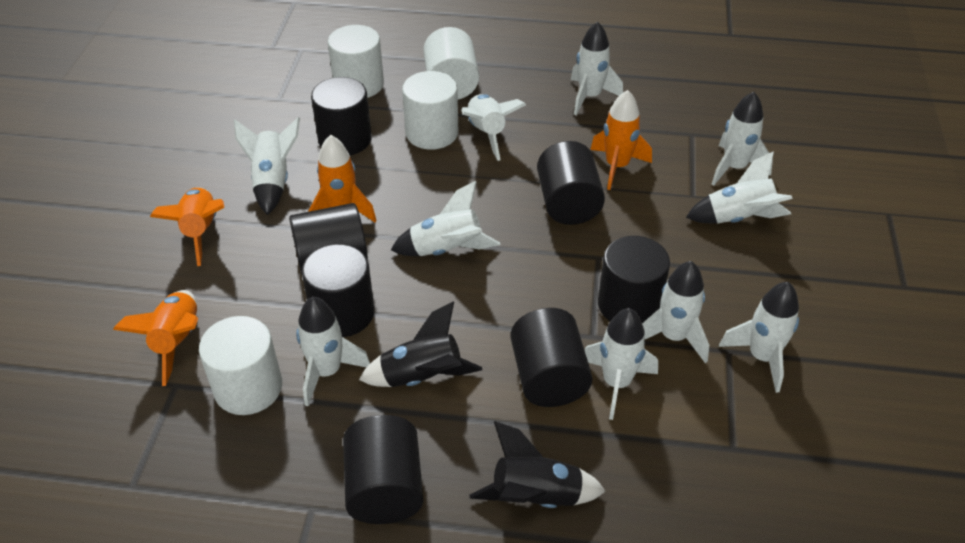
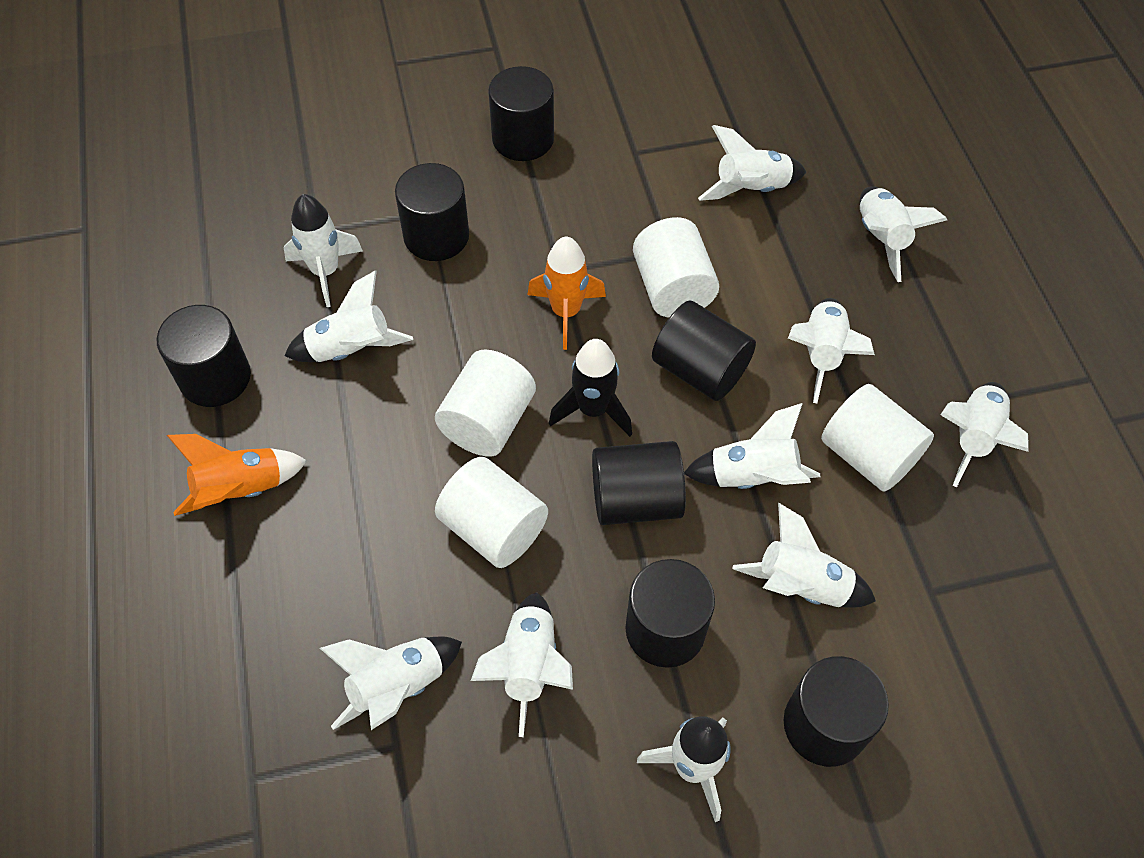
black rocket: [359,302,482,387] [470,421,606,508] = 2 -> [549,339,632,437] = 1
orange rocket: [113,290,198,386] [150,187,224,266] [308,135,377,222] [590,90,652,190] = 4 -> [167,434,307,516] [527,237,606,350] = 2
white rocket: [234,117,300,215] [296,297,370,406] [391,181,500,256] [461,94,526,161] [571,22,623,115] [585,308,658,420] [642,261,709,363] [686,151,793,224] [712,92,773,185] [719,282,799,393] = 10 -> [284,194,363,307] [284,271,413,362] [320,636,462,730] [471,592,573,737] [637,716,731,822] [684,403,820,489] [698,125,806,201] [732,503,876,608] [788,298,875,403] [860,186,947,282] [941,382,1028,487] = 11

